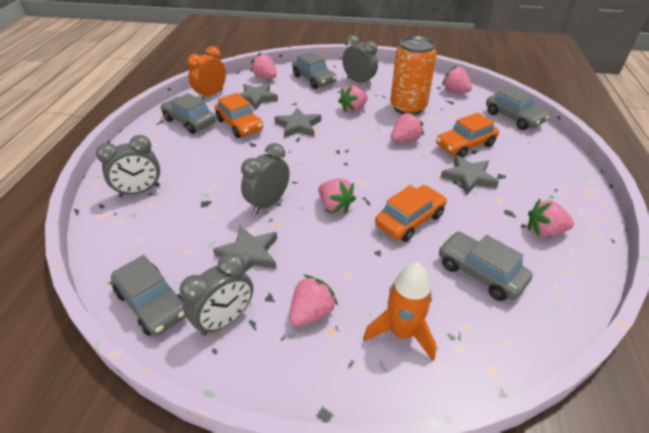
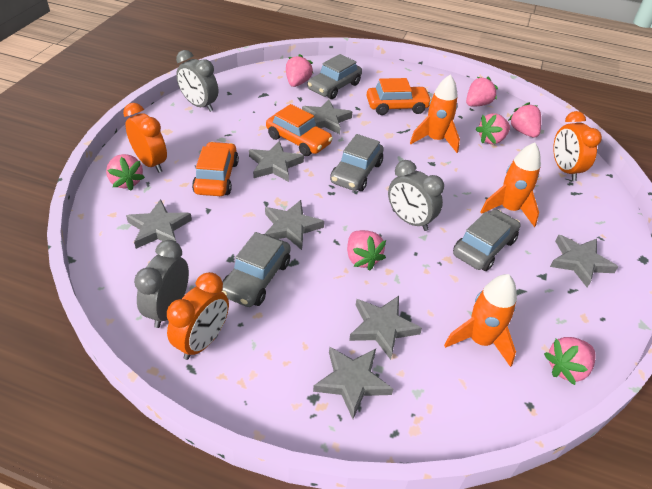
grey car: [111,255,186,336] [161,93,216,134] [292,51,337,89] [439,232,533,301] [486,86,549,130] = 5 -> [222,232,291,307] [307,54,362,99] [330,134,383,191] [453,209,521,271] = 4
grey clock: [96,135,160,197] [180,253,253,336] [241,143,290,214] [342,35,378,86] = 4 -> [134,240,189,328] [176,50,218,112] [388,160,444,231] = 3
grey star: [213,226,277,272] [239,83,278,110] [274,107,321,138] [440,155,499,195] = 4 -> [126,199,192,249] [249,141,304,182] [265,200,324,250] [302,99,352,134] [313,346,393,419] [349,296,422,360] [550,235,618,288] = 7
orange can: [390,36,437,115] = 1 -> none = 0
orange clock: [187,46,226,100] = 1 -> [123,103,167,173] [167,272,229,360] [553,111,602,181] = 3
orange rocket: [363,262,437,361] = 1 -> [410,74,460,153] [444,274,517,367] [481,143,541,227] = 3

